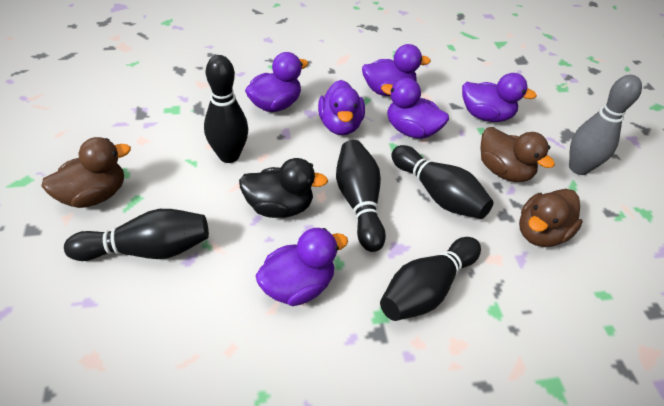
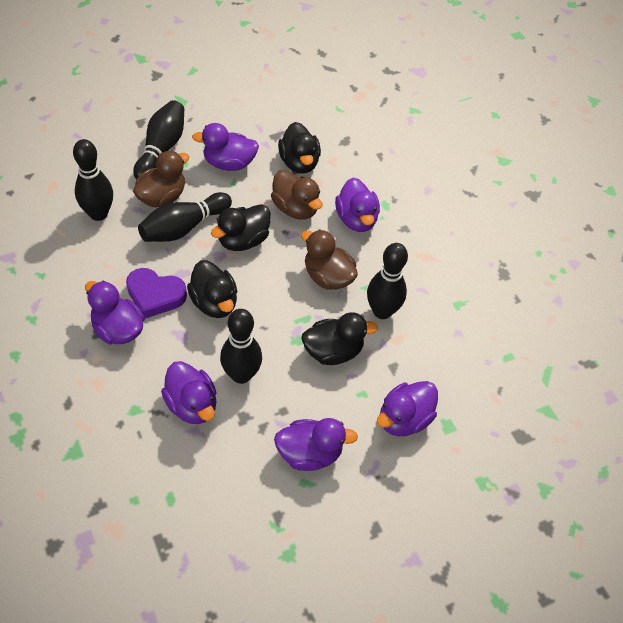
black duck: [239,158,328,218] = 1 -> [187,260,237,318] [211,204,271,251] [278,122,321,173] [301,312,378,365] = 4
grey bowling pin: [569,75,642,175] = 1 -> none = 0
purple heart: none = 0 -> [126,268,187,318] = 1

